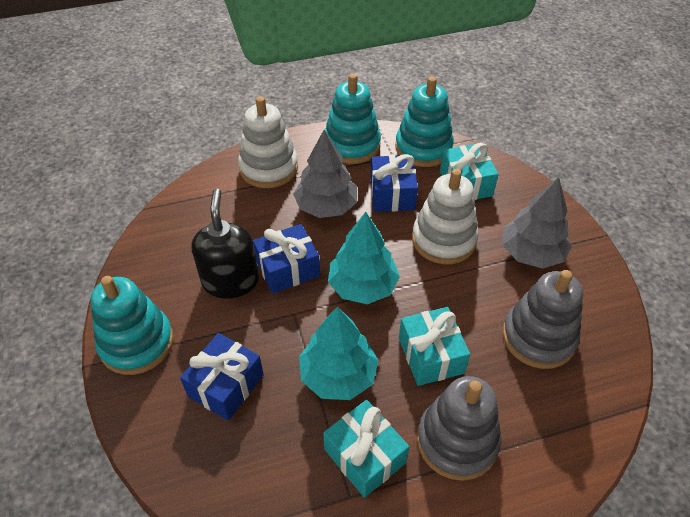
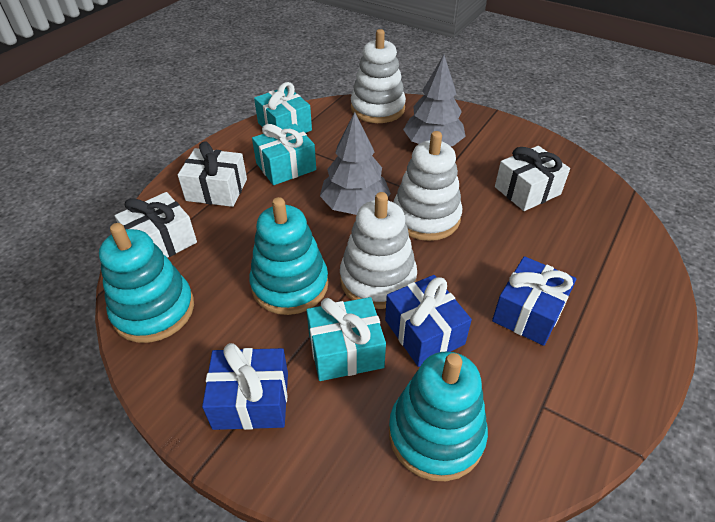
black soap dispenser: [191,189,259,299] = 1 -> none = 0
grey stacking toy: [417,376,501,481] [502,270,583,369] = 2 -> none = 0
turquoise tree: [299,307,379,400] [328,212,400,304] = 2 -> none = 0
white gift: none = 0 -> [115,192,197,258] [178,141,247,207] [495,146,570,211] = 3
white stacking toy: [238,96,298,188] [412,169,479,264] = 2 -> [340,192,417,309] [351,29,406,123] [393,131,462,241] = 3

